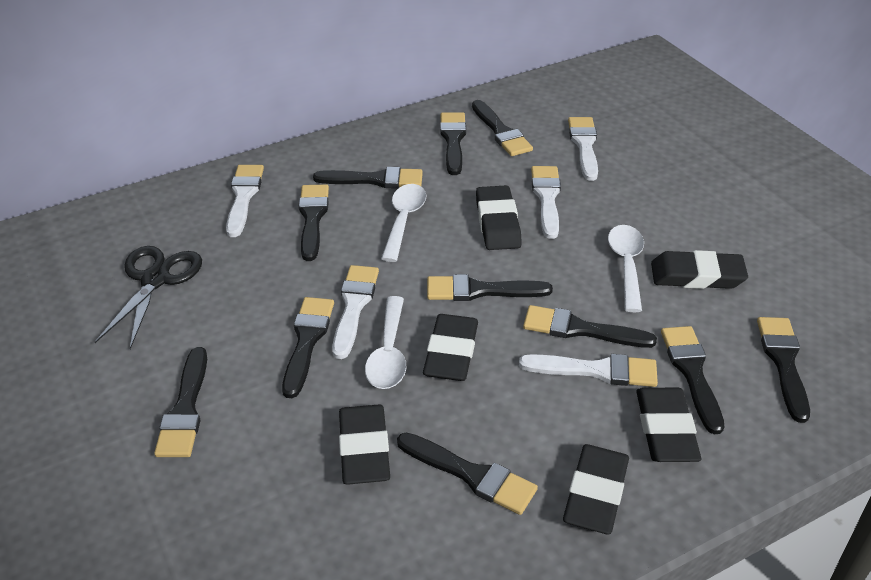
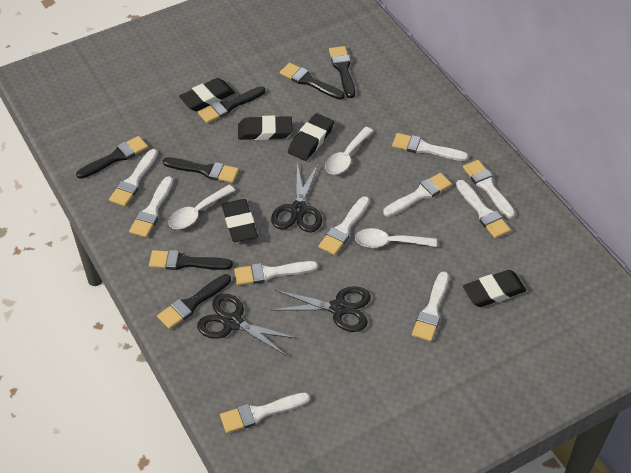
black brush: [154,347,207,457] [282,297,334,398] [299,184,329,261] [313,167,423,189] [397,433,538,515] [427,274,553,301] [440,112,466,175] [472,100,533,156] [523,305,657,348] [661,326,724,434] [757,317,810,423] = 11 -> [76,136,148,179] [149,250,233,270] [157,274,231,329] [163,157,239,183] [198,86,265,123] [280,63,345,100] [329,46,355,98] = 7
black eraser: [339,405,390,485] [423,314,478,381] [476,185,522,250] [563,444,629,535] [636,388,701,462] [651,250,748,289] = 6 -> [179,78,235,111] [222,199,258,242] [238,115,292,140] [288,113,334,161] [463,270,526,307] = 5
black scissors: [95,246,202,349] = 1 -> [197,294,298,356] [271,164,322,232] [271,286,371,332] = 3
white brush: [226,165,264,237] [332,265,379,359] [519,354,658,387] [531,166,561,239] [568,117,598,181] = 5 -> [109,149,158,206] [129,176,173,238] [220,392,310,433] [234,261,318,285] [318,196,370,255] [383,173,452,217] [392,133,469,161] [412,271,449,342] [456,180,511,238] [463,160,515,218] = 10

